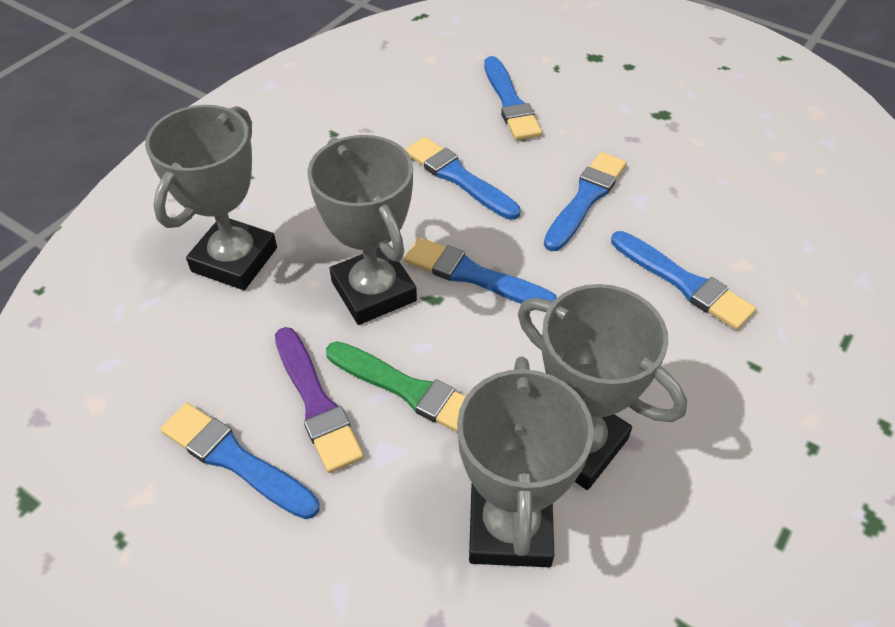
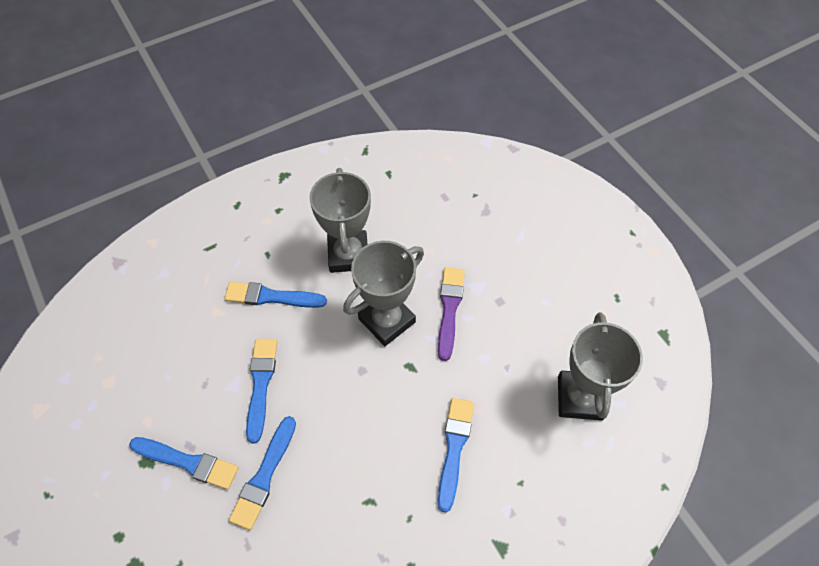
blue brush: [160,403,319,519] [404,237,557,304] [405,137,521,220] [484,56,542,140] [544,152,627,251] [611,231,756,330] = 6 -> [129,437,239,490] [225,282,327,308] [229,416,296,530] [246,339,277,443] [438,398,474,513] = 5
green brush: [326,341,466,433] = 1 -> none = 0
grey trophy: [145,105,277,290] [307,135,417,325] [457,357,594,567] [518,284,687,490] = 4 -> [309,168,371,273] [343,241,424,346] [558,312,643,421] = 3

